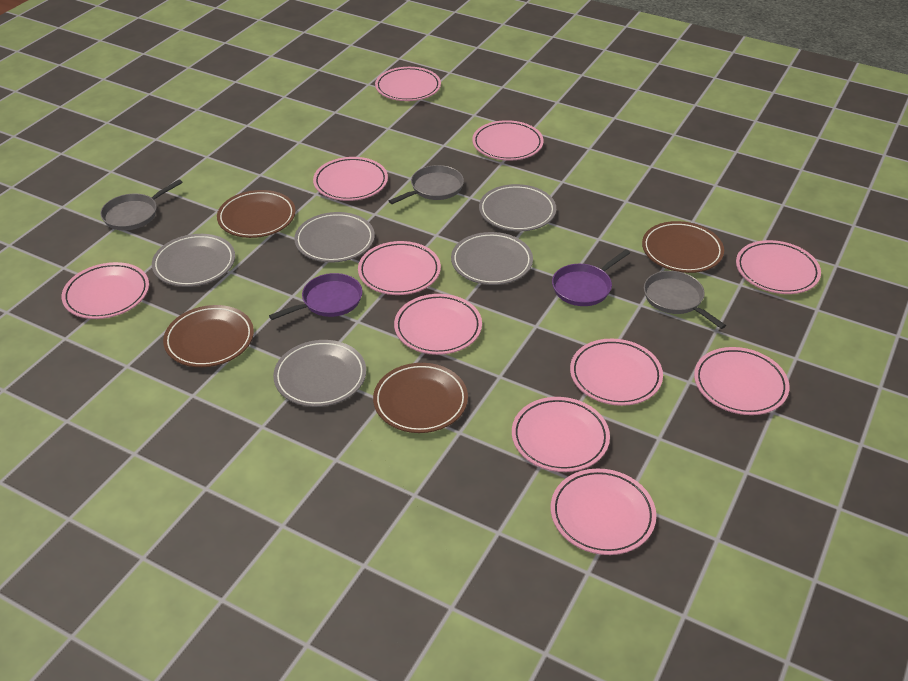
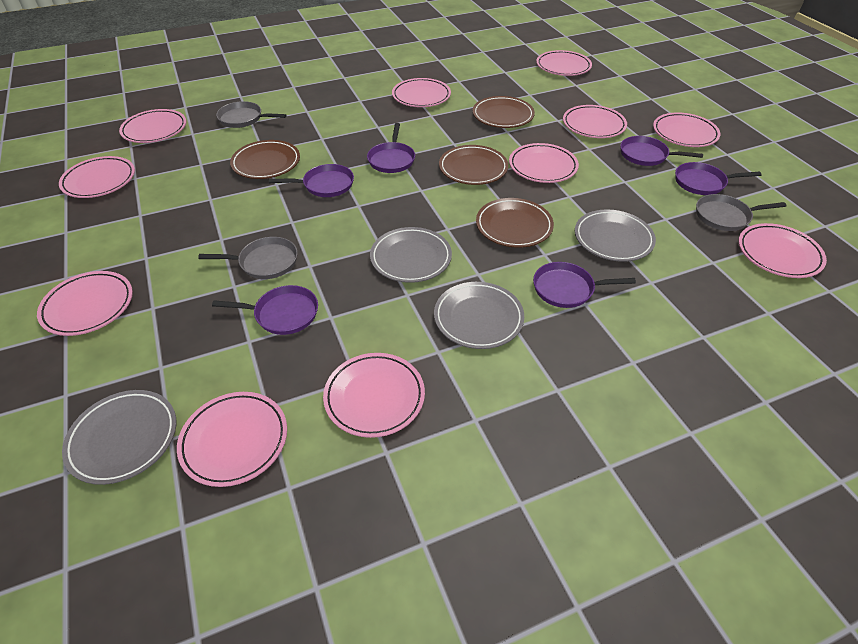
grey plate: [152,234,235,287] [273,340,366,407] [294,212,375,263] [451,232,533,285] [479,184,556,231] = 5 -> [62,390,176,485] [370,227,452,283] [434,282,524,349] [575,210,656,262] = 4
purple pan: [269,273,362,320] [552,249,630,306] = 2 -> [212,285,318,335] [269,164,354,197] [367,123,415,173] [533,262,636,308] [620,136,703,166] [675,162,762,195] = 6

